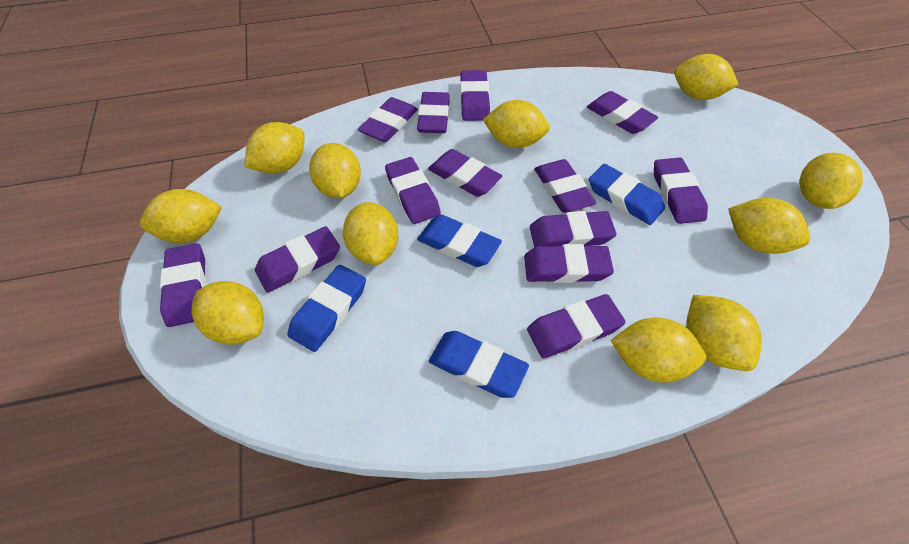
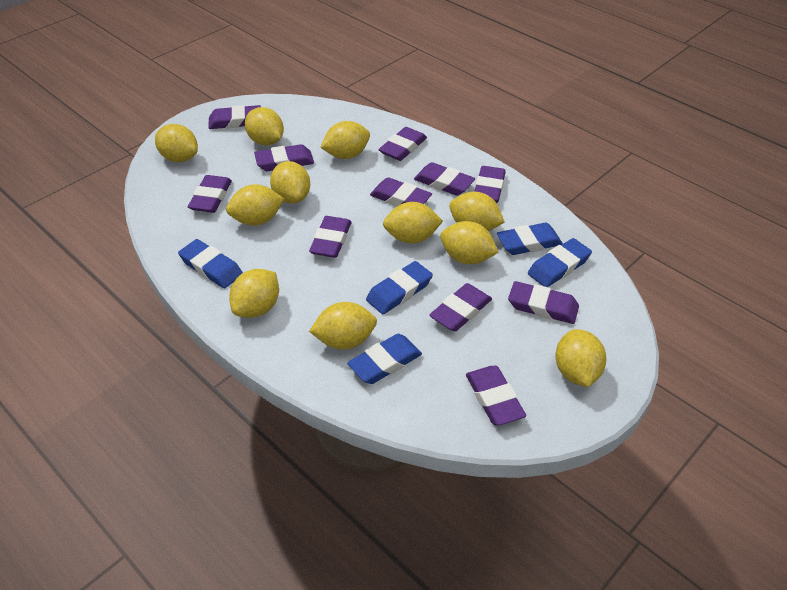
blue eraser: [288,265,366,352] [417,215,502,267] [429,331,529,398] [589,164,665,225] = 4 -> [178,239,243,288] [347,334,422,384] [366,261,433,314] [497,223,563,255] [528,238,592,287] = 5
purple eraser: [160,243,206,327] [255,226,340,293] [358,97,418,142] [385,157,441,224] [417,92,450,133] [428,149,502,197] [460,70,490,121] [524,244,614,283] [527,294,625,358] [530,211,617,248] [534,159,596,213] [587,91,659,134] [654,157,708,224] = 13 -> [188,175,232,213] [208,105,261,129] [254,144,314,171] [309,216,351,258] [370,177,432,206] [378,127,427,161] [414,162,475,196] [429,283,492,331] [466,366,526,426] [474,166,506,203] [508,281,579,324] = 11

